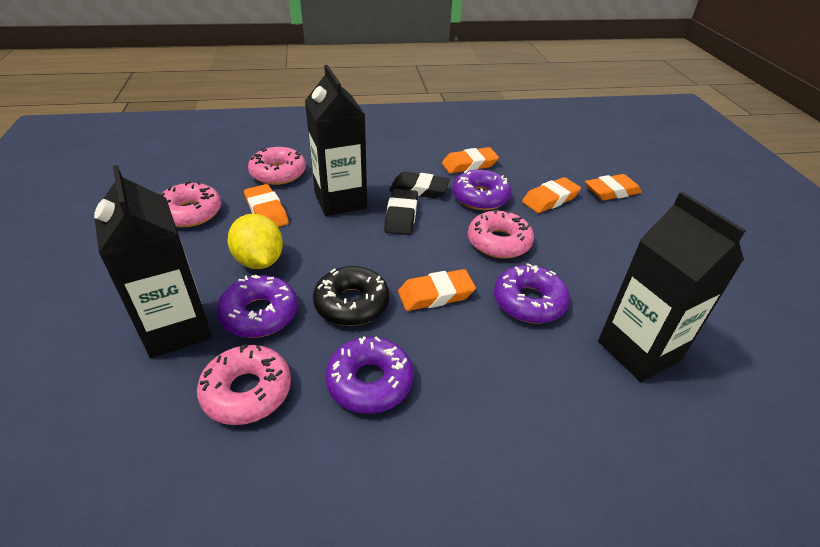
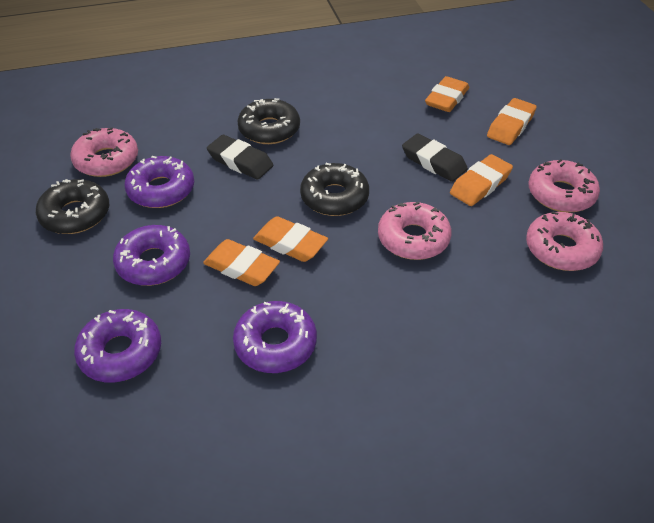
black carton: [94,165,212,358] [305,65,367,216] [598,192,746,382] = 3 -> none = 0
black donut: [313,266,389,326] = 1 -> [36,179,109,234] [238,98,300,144] [300,163,369,216] = 3
yellow lemon: [228,214,283,269] = 1 -> none = 0

